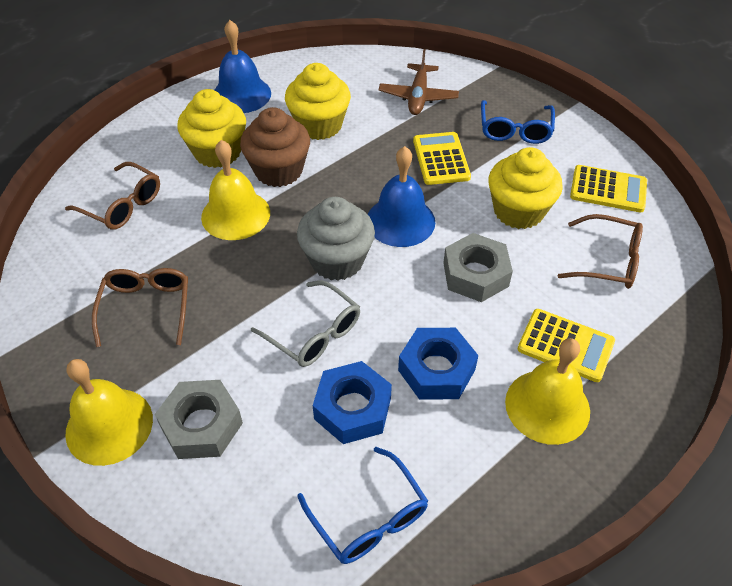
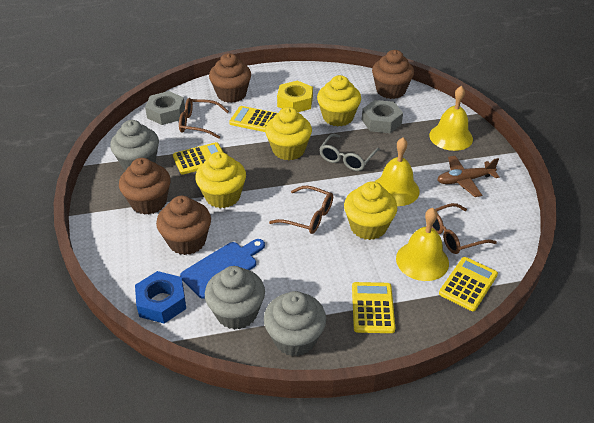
blue bell: [215,20,271,113] [368,146,435,247] = 2 -> none = 0
blue cutting board: none = 0 -> [180,239,265,299] = 1
blue glasses: [297,447,428,564] [481,100,555,144] = 2 -> none = 0
blue nut: [313,361,392,444] [398,328,479,400] = 2 -> [135,271,186,323] = 1
brown cupcake: [240,107,310,187] = 1 -> [119,158,171,215] [156,196,211,255] [209,53,251,103] [372,50,414,99] = 4
grey cupcake: [297,197,375,281] = 1 -> [110,120,159,171] [205,266,265,330] [264,291,326,356] = 3
yellow calculator: [413,132,471,185] [518,309,615,382] [570,165,647,212] = 3 -> [173,142,223,175] [229,106,277,132] [352,282,395,333] [439,257,498,311] = 4
yellow cupcake: [177,89,246,168] [285,63,351,140] [488,147,563,229] = 3 -> [195,152,246,208] [265,107,312,160] [317,75,361,127] [344,181,397,240] = 4
yellow nut: none = 0 -> [277,81,313,112] = 1

